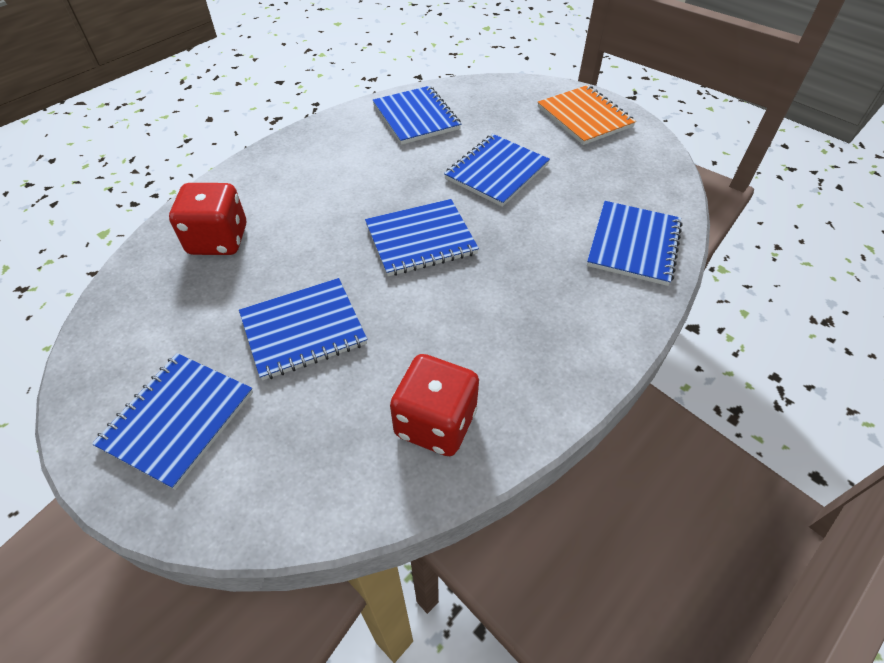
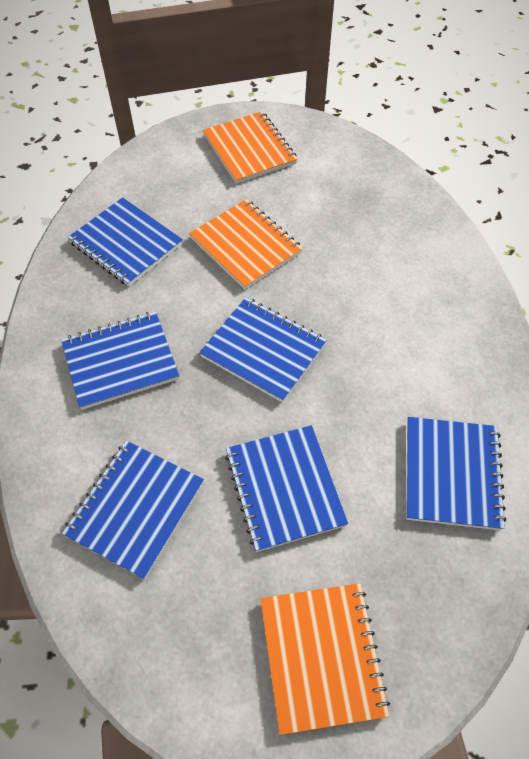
orange notebook: [538,85,636,145] = 1 -> [189,199,303,290] [203,111,298,184] [261,583,390,735] = 3
red dice: [169,183,246,255] [390,354,479,456] = 2 -> none = 0

